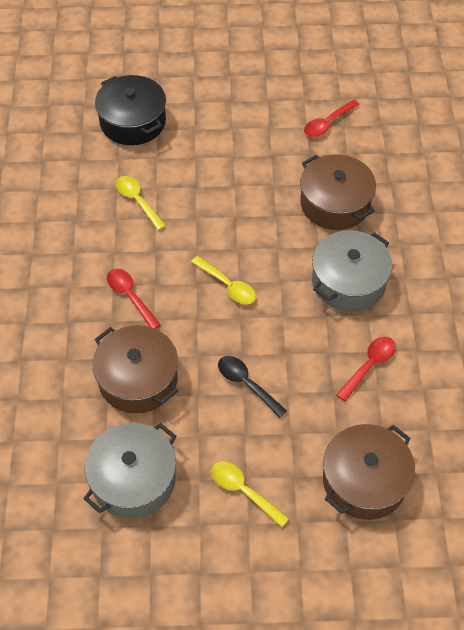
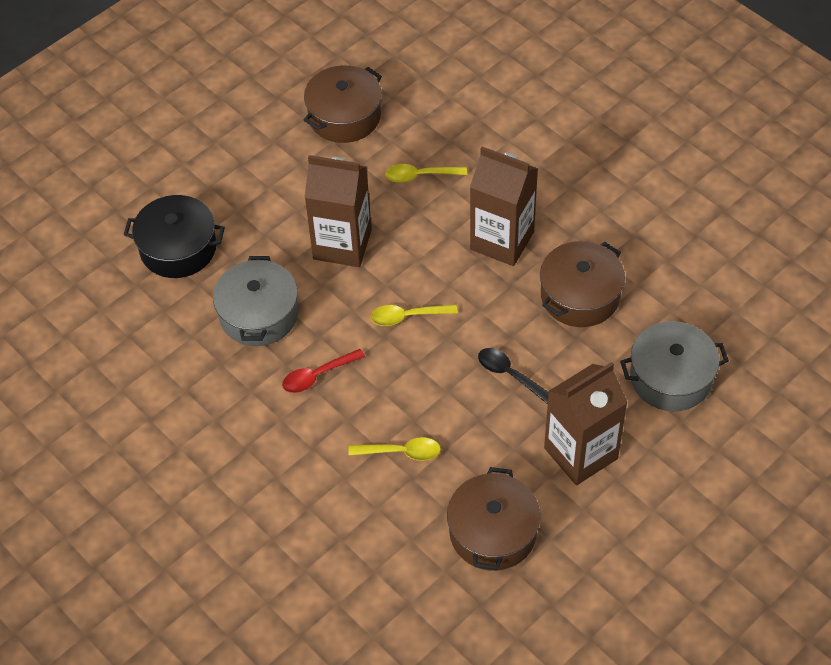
brown carton: none = 0 -> [304,155,372,267] [470,146,538,266] [544,362,628,485] = 3
red spoon: [107,269,161,329] [304,100,360,137] [336,337,396,401] = 3 -> [282,349,365,393] = 1

